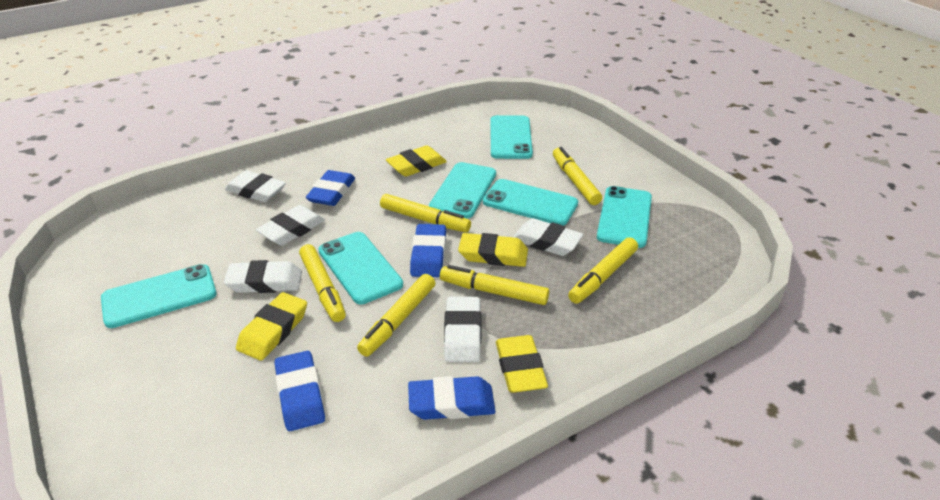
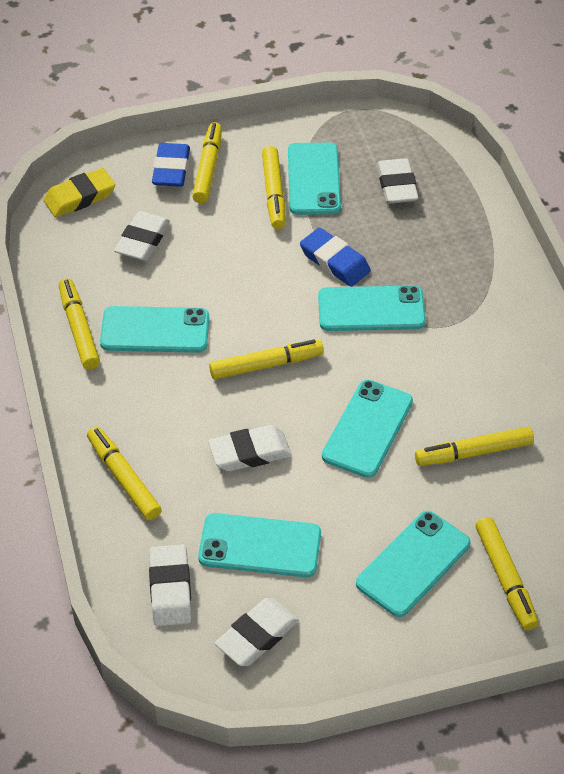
blue eraser: [275,351,325,431] [306,170,355,206] [408,376,496,420] [410,224,446,277] = 4 -> [152,143,190,187] [300,228,371,287] = 2
yellow eraser: [236,292,307,361] [386,145,447,177] [458,233,528,267] [496,335,548,393] = 4 -> [43,168,115,217] = 1
yellow marker: [299,244,346,322] [357,274,435,357] [380,194,471,232] [440,265,549,305] [553,147,602,205] [568,237,638,304] = 6 -> [59,278,100,369] [87,427,162,520] [192,122,222,203] [209,339,324,379] [262,146,285,229] [415,426,534,466] [476,517,539,631] = 7

